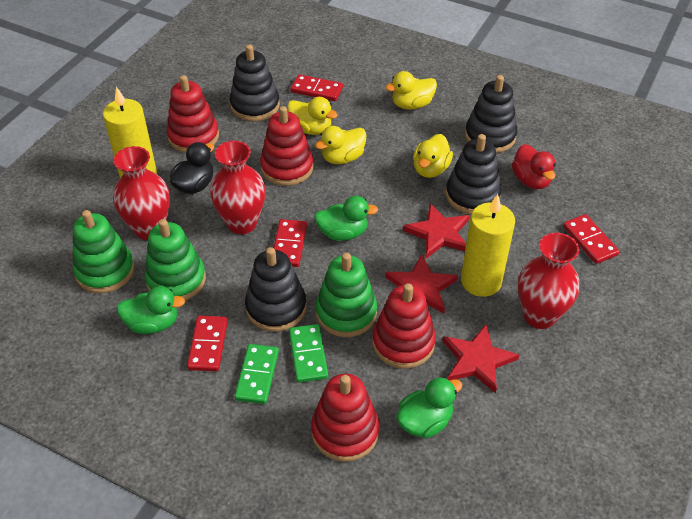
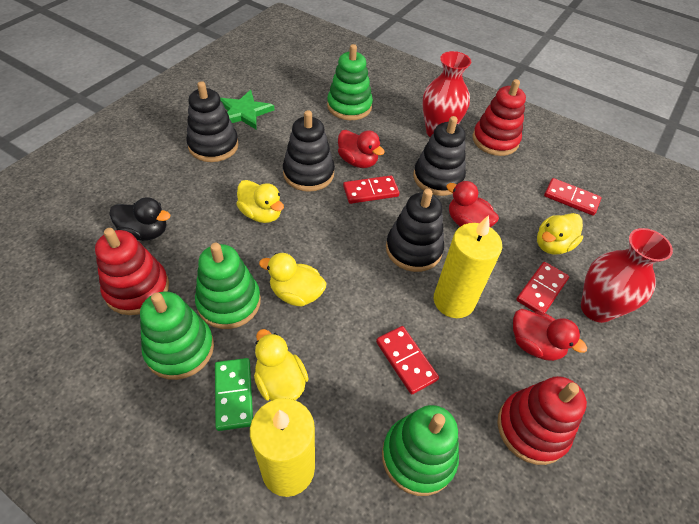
green domino: [234,344,279,404] [289,324,328,383] = 2 -> [215,358,253,431] = 1
green duck: [116,286,185,334] [314,196,378,241] [396,377,463,438] = 3 -> none = 0
green stacking toy: [73,210,135,293] [145,219,206,300] [316,253,377,337] = 3 -> [140,291,214,380] [195,243,261,329] [327,44,373,120] [382,405,459,496] = 4
green star: none = 0 -> [220,90,274,130] = 1
red duck: [512,144,556,189] = 1 -> [338,130,385,168] [446,181,499,227] [513,309,587,361] = 3
red stacking toy: [167,75,219,153] [260,106,313,186] [311,374,380,462] [372,283,436,369] = 4 -> [95,228,169,315] [472,79,526,156] [497,376,587,465] = 3
red star: [385,254,458,313] [403,203,470,258] [442,324,520,394] = 3 -> none = 0
red vase: [113,146,170,240] [210,141,265,234] [518,233,580,329] = 3 -> [423,51,471,137] [581,228,673,323] = 2

